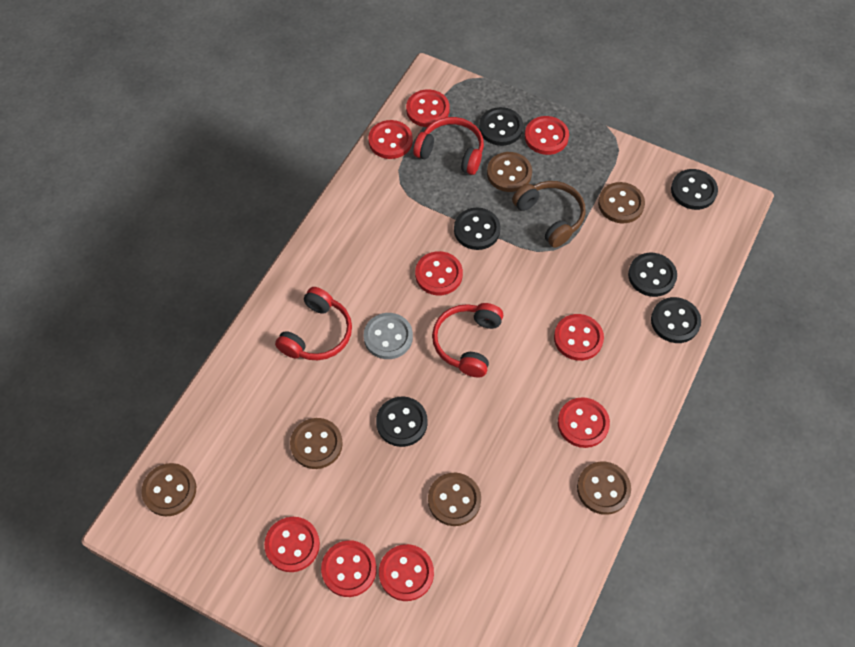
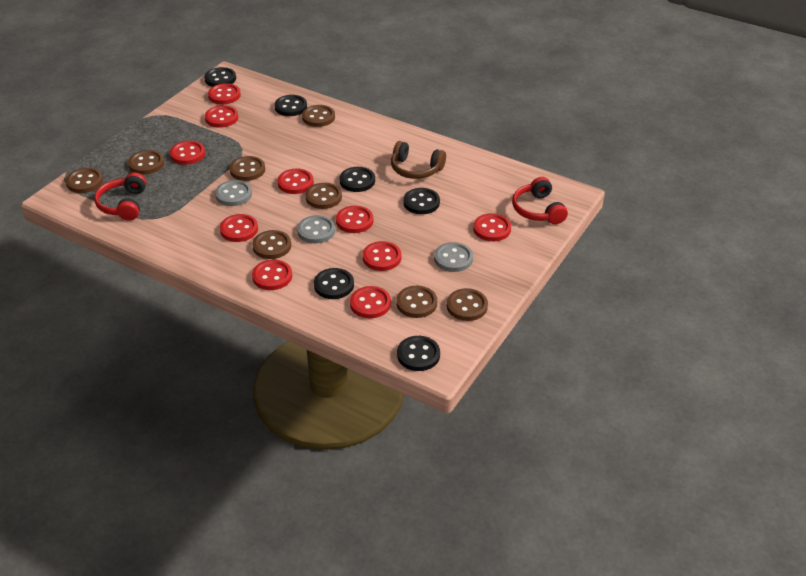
brown button: [141,463,196,516] [290,418,343,469] [428,473,481,526] [487,152,532,192] [577,461,631,515] [598,182,645,223] = 6 -> [66,168,103,193] [128,150,164,175] [229,156,265,181] [252,230,291,259] [302,105,335,127] [305,183,342,209] [396,286,437,318] [447,288,488,321] = 8
grey button: [364,313,413,359] = 1 -> [215,180,252,206] [297,215,335,243] [434,242,473,272] = 3
red button: [264,517,320,572] [321,540,377,597] [368,120,413,159] [379,544,434,601] [406,90,450,127] [415,251,463,295] [525,116,569,155] [554,314,604,361] [558,397,610,448] = 9 -> [170,141,205,165] [205,105,238,128] [208,83,241,104] [220,214,258,242] [252,260,292,290] [277,169,314,194] [336,206,373,233] [350,286,391,318] [363,241,401,271] [473,213,511,241] = 10
red headphones: [275,287,352,360] [413,117,484,175] [432,303,503,377] = 3 -> [94,173,147,221] [512,177,568,224] = 2

